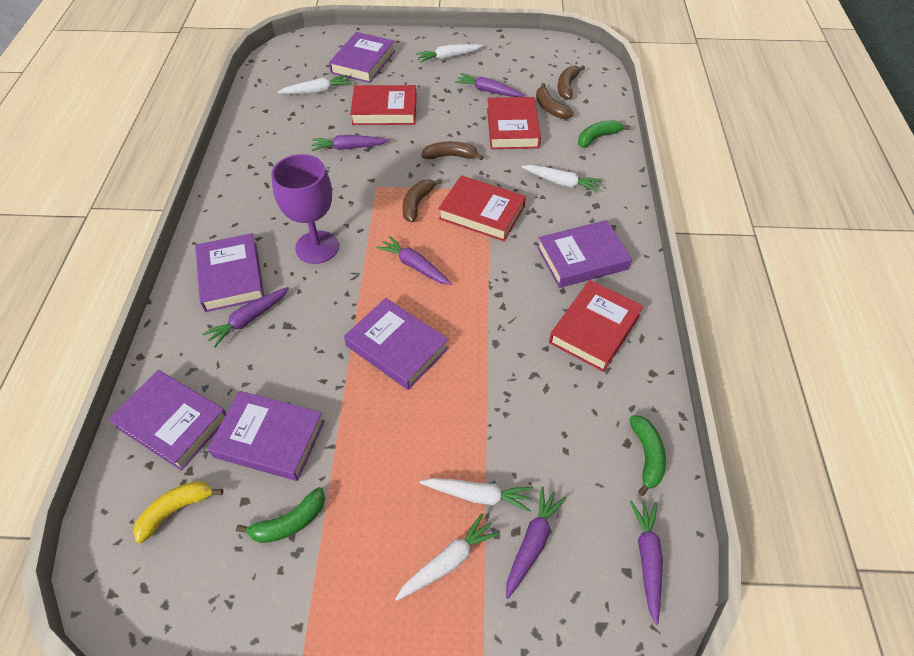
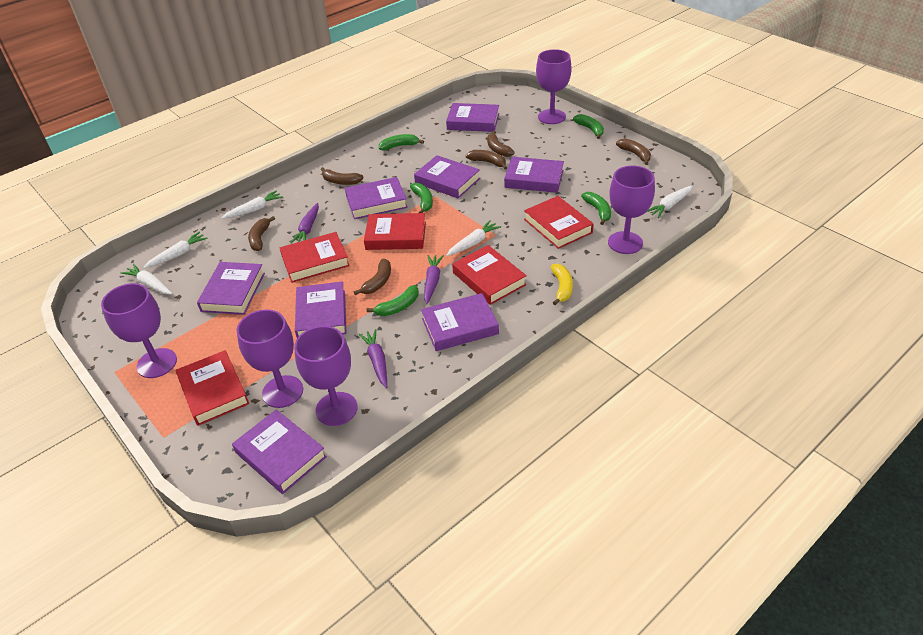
brown banana: [402,179,442,222] [421,141,484,160] [536,83,574,119] [558,65,585,100] = 4 -> [248,216,275,251] [321,167,364,185] [354,259,391,295] [465,150,507,170] [487,131,515,157] [616,138,651,165] = 6
green banana: [236,487,325,543] [578,120,630,148] [629,415,666,496] = 3 -> [366,285,419,316] [379,134,424,151] [410,183,433,213] [573,114,604,139] [581,192,611,225] = 5
purple book: [108,370,227,471] [195,233,264,312] [207,391,325,481] [329,32,395,83] [344,298,449,390] [537,220,632,288] = 6 -> [197,262,265,315] [232,409,327,494] [295,281,347,338] [345,177,408,219] [414,155,480,199] [421,293,499,351] [446,103,499,132] [504,157,564,193] = 8
purple carrot: [202,287,289,348] [312,135,390,151] [376,236,452,285] [455,73,524,97] [506,486,566,599] [630,501,663,625] = 6 -> [291,203,319,244] [359,329,387,388] [424,255,444,304] = 3
purple goblet: [271,154,339,264] = 1 -> [101,283,177,378] [236,310,303,408] [294,326,358,426] [536,49,572,124] [608,166,655,254] = 5
red book: [350,85,417,125] [438,175,526,241] [487,97,541,149] [549,280,644,372] = 4 -> [176,350,249,426] [279,232,350,283] [364,213,426,250] [452,245,527,305] [524,196,594,249] = 5

